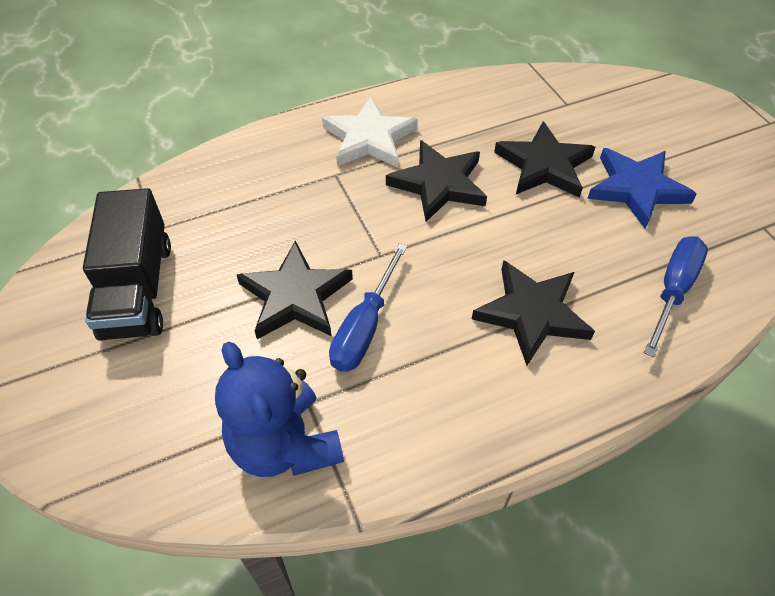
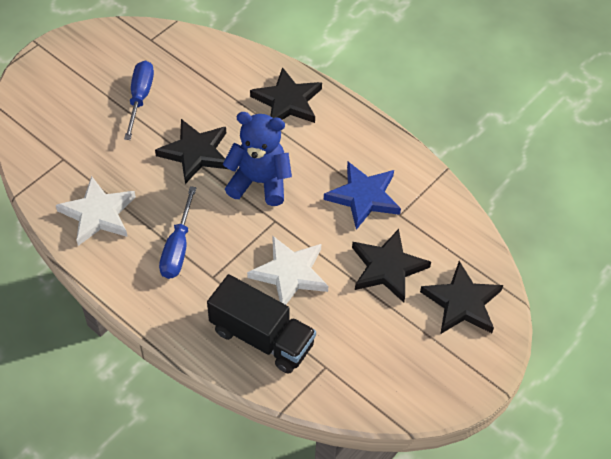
white star: [322,97,418,167] = 1 -> [56,176,136,246] [247,236,328,305] = 2

